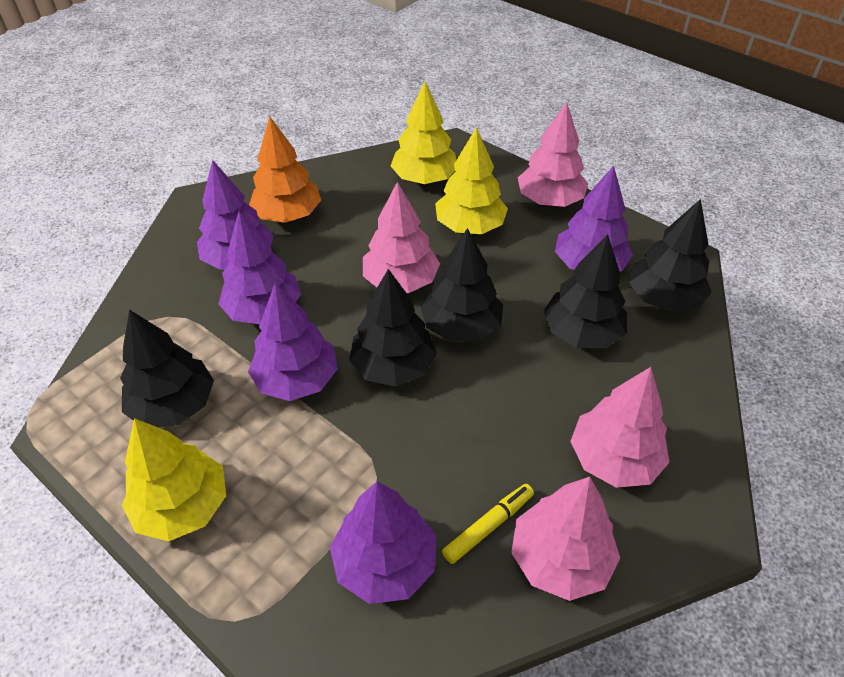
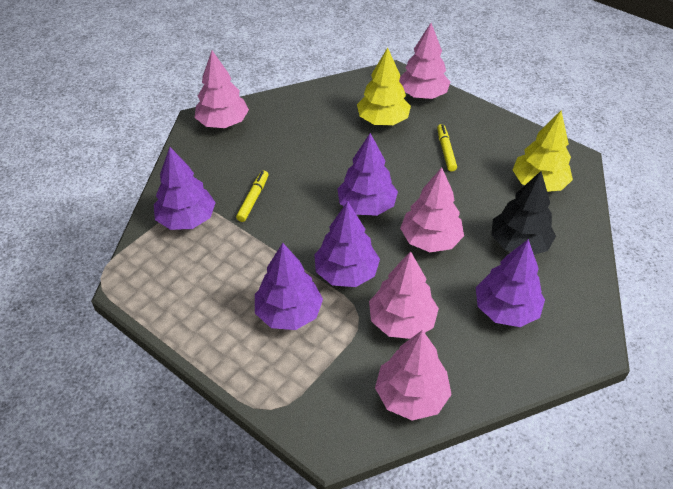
black tree: [120,309,214,427] [349,269,437,387] [421,228,503,342] [544,234,627,348] [629,199,712,312] = 5 -> [491,171,556,255] = 1
orange tree: [249,117,321,223] = 1 -> none = 0
pink tree: [363,182,440,293] [511,477,620,601] [518,102,588,207] [570,367,670,488] = 4 -> [195,51,249,128] [369,251,439,339] [375,330,452,421] [399,23,450,99] [400,167,464,252] = 5
yellow marker: [442,484,534,564] = 1 -> [236,170,268,222] [437,124,457,172] = 2
yellow tree: [122,418,226,541] [391,81,457,184] [435,127,508,234] = 3 -> [357,48,411,125] [513,111,573,192] = 2

